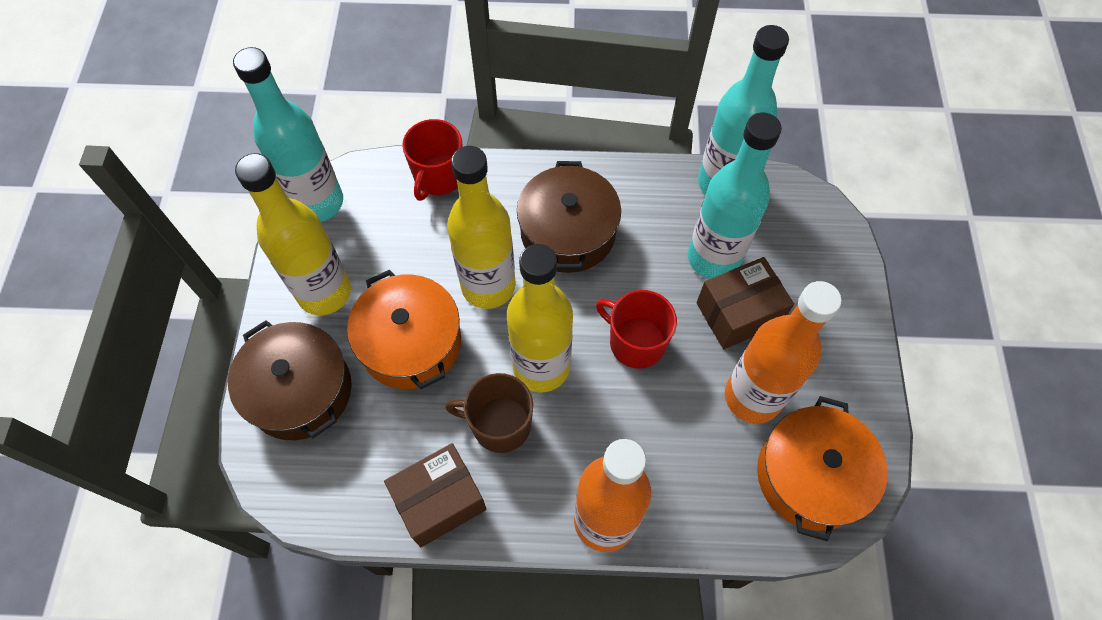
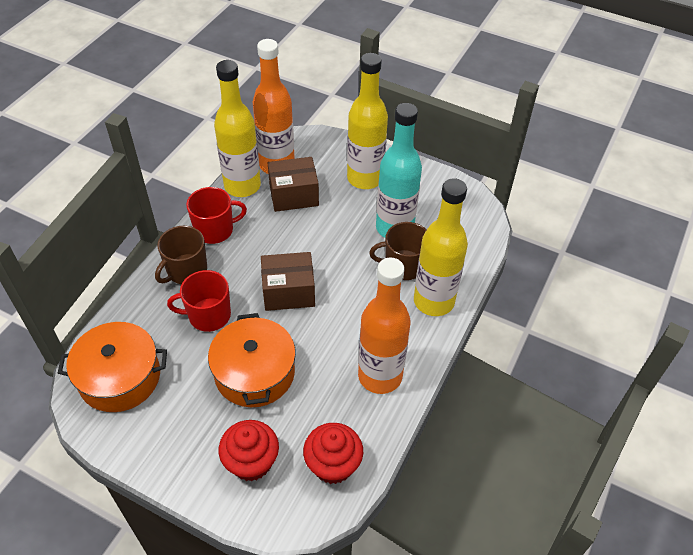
brown mug: [445,373,533,453] = 1 -> [155,226,207,284] [369,222,426,280] = 2
brown pot: [228,320,352,440] [517,161,621,273] = 2 -> none = 0
red cupcake: none = 0 -> [219,420,279,481] [303,423,363,484] = 2
turquoise bottle: [233,47,343,222] [688,113,782,279] [698,25,789,195] = 3 -> [376,103,422,238] = 1

